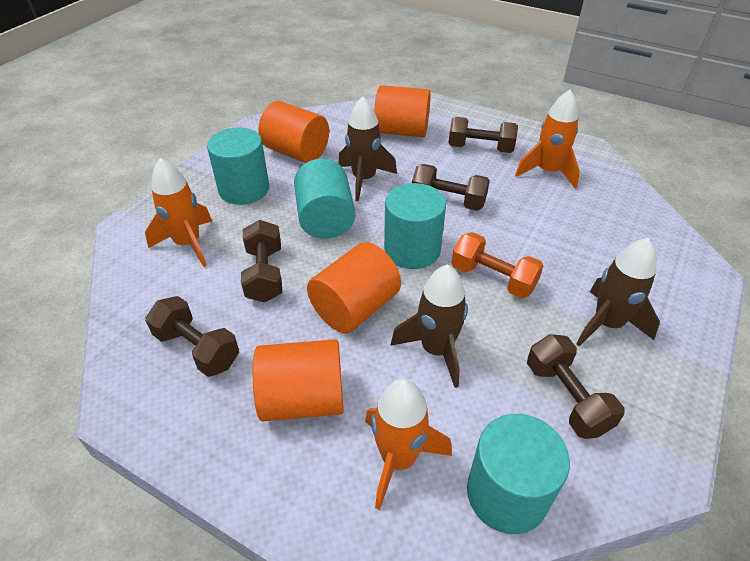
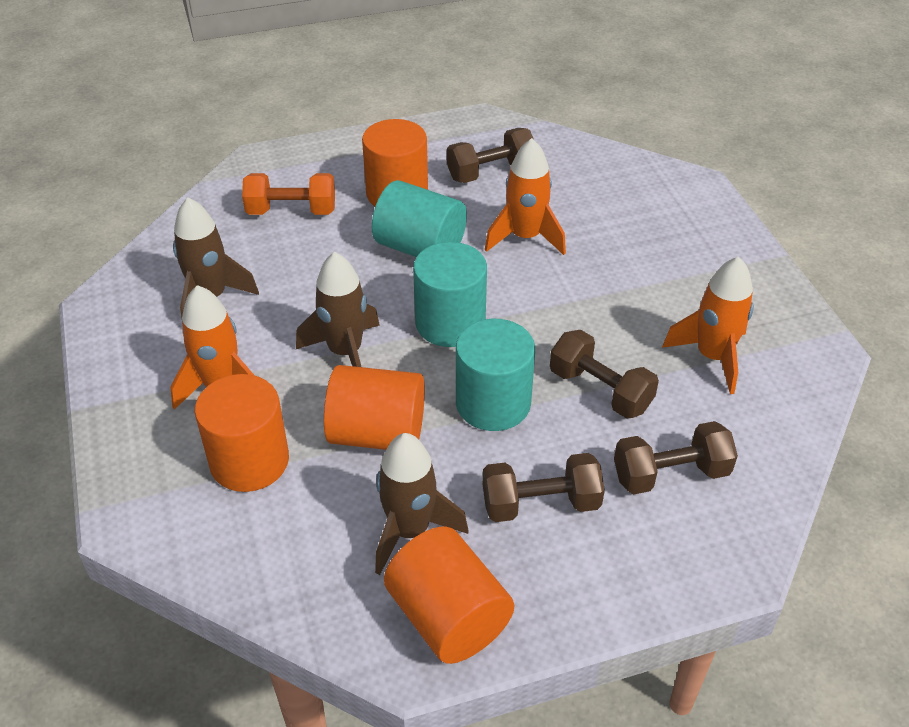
brown dumbbell: [145,296,239,377] [241,220,282,303] [412,164,490,211] [448,117,518,153] [527,334,625,439] = 5 -> [447,128,534,183] [483,453,605,522] [550,330,659,419] [614,421,738,494] = 4
turquoise cylinder: [207,127,269,205] [294,159,355,239] [384,183,446,269] [467,414,570,534] = 4 -> [372,180,467,257] [413,242,487,347] [456,319,535,431] = 3

